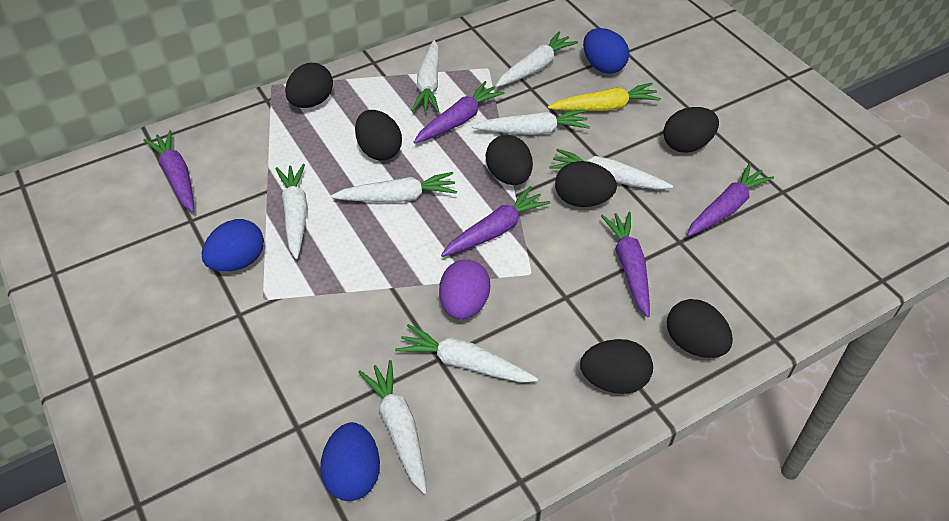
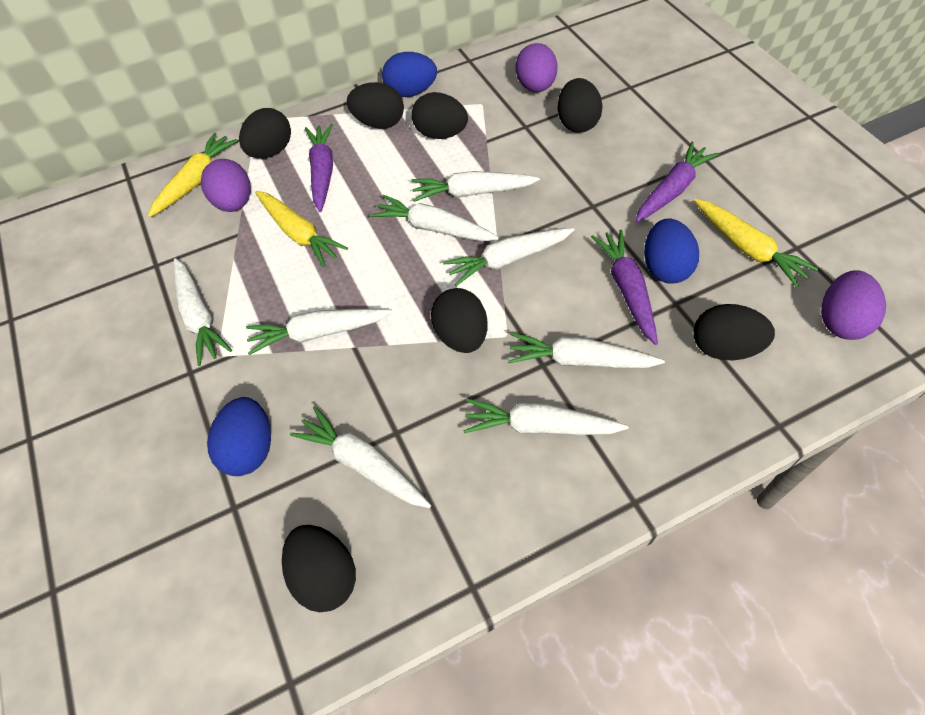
purple carrot: [143,130,194,212] [414,81,505,144] [441,186,550,257] [601,212,650,317] [687,163,774,237] = 5 -> [305,124,333,212] [591,229,658,345] [636,142,718,222] = 3
purple egg: [439,259,490,320] = 1 -> [201,159,251,212] [516,43,558,92] [821,270,886,340] = 3
yellow carrot: [548,83,661,111] = 1 -> [148,133,237,217] [255,191,348,267] [694,199,818,288] = 3

